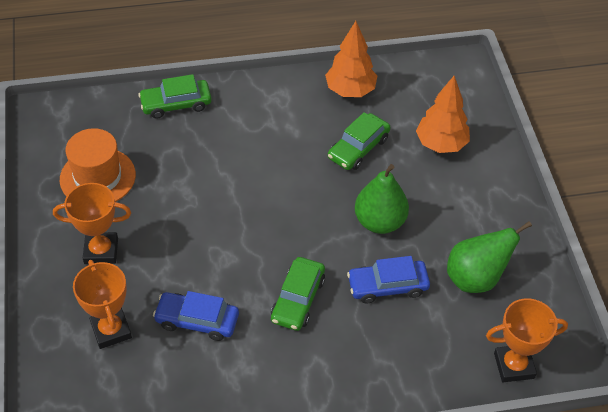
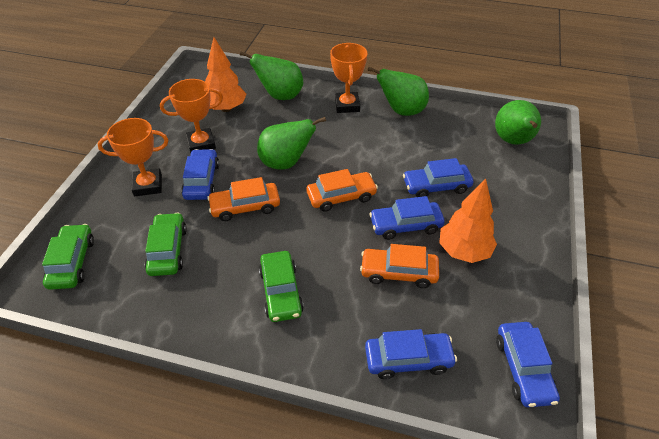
blue car: [153,291,239,341] [347,256,430,304] = 2 -> [181,149,219,200] [365,329,457,379] [369,196,445,240] [403,158,473,197] [496,322,560,407] = 5
green pear: [355,164,409,234] [447,221,532,293] = 2 -> [240,51,303,100] [257,117,326,170] [368,67,429,116] [495,100,541,145] = 4
orange car: none = 0 -> [207,177,280,221] [307,169,378,212] [360,244,439,288] = 3
orange hat: [60,128,136,202] = 1 -> none = 0

